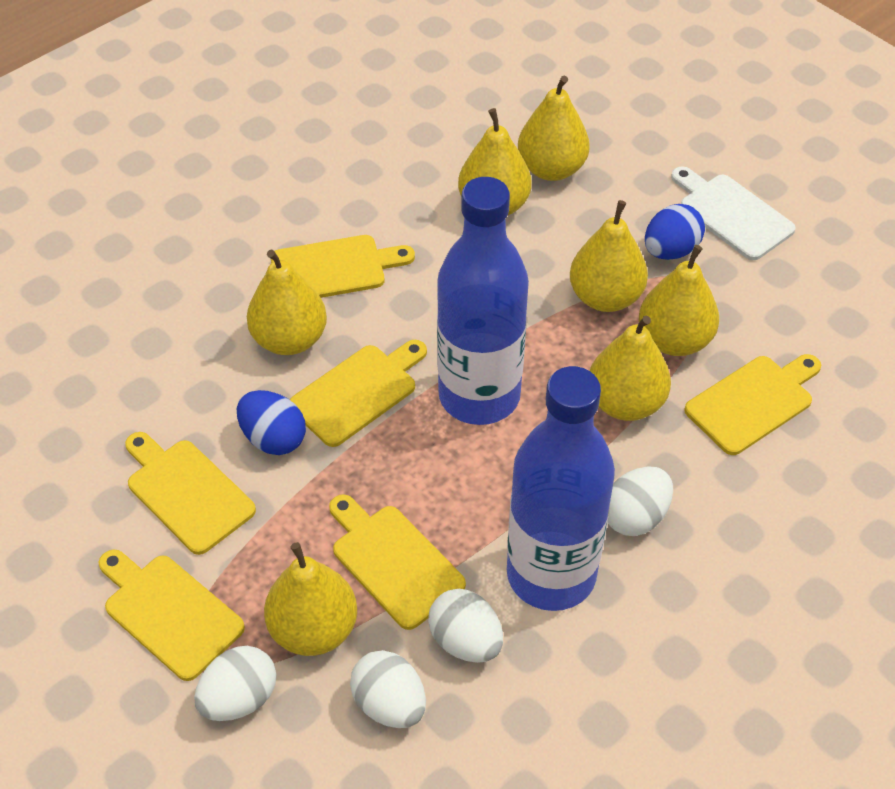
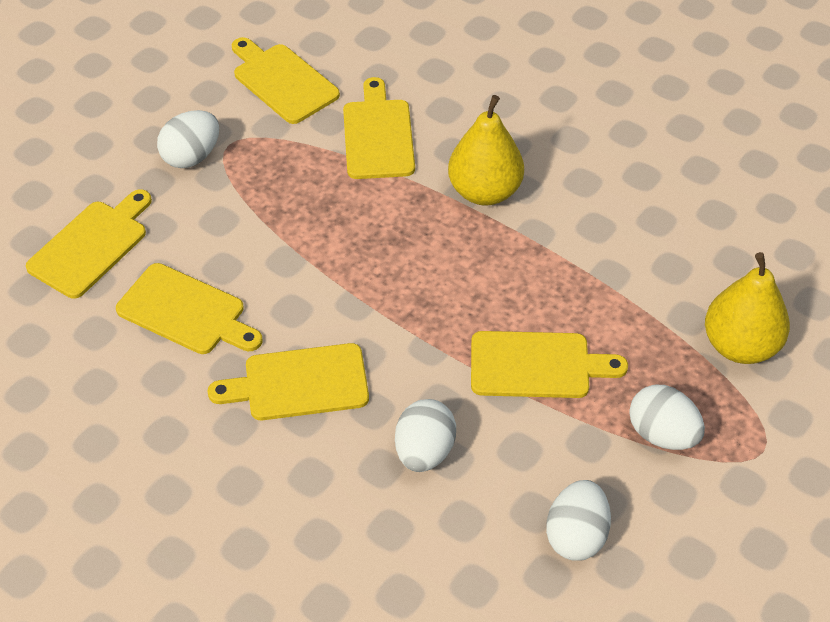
blue bottle: [437,177,529,425] [507,366,615,611] = 2 -> none = 0
blue egg: [237,390,306,455] [645,204,705,260] = 2 -> none = 0
white cutting board: [671,166,796,260] = 1 -> none = 0
yellow pear: [247,250,327,355] [264,542,357,656] [458,108,532,215] [518,76,590,181] [570,200,648,312] [590,316,671,421] [639,245,719,356] = 7 -> [448,95,524,206] [705,252,790,364] = 2

